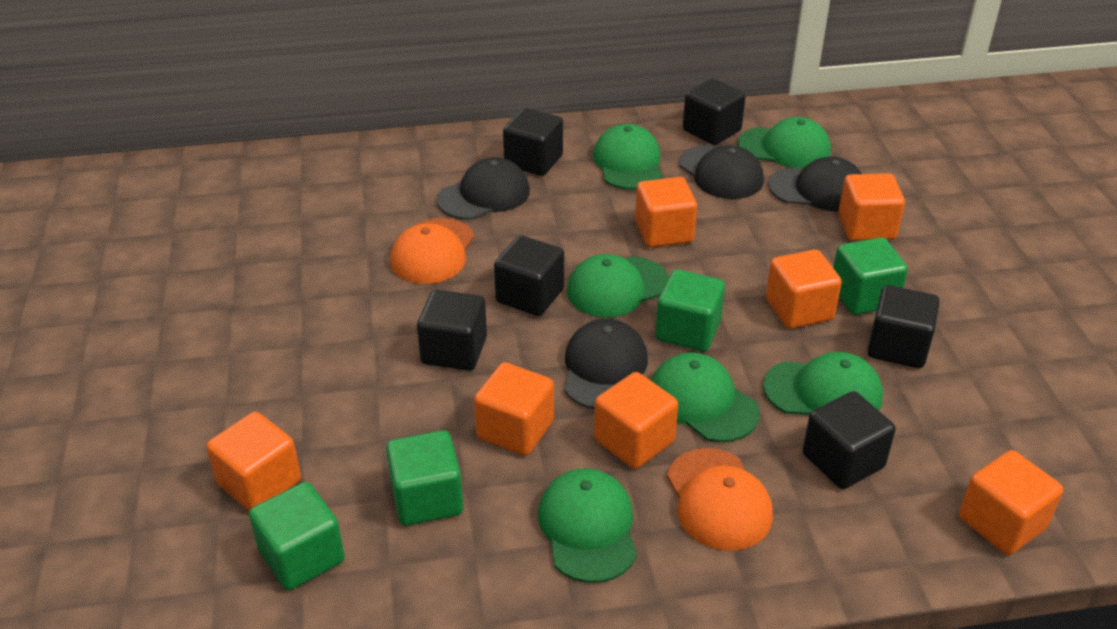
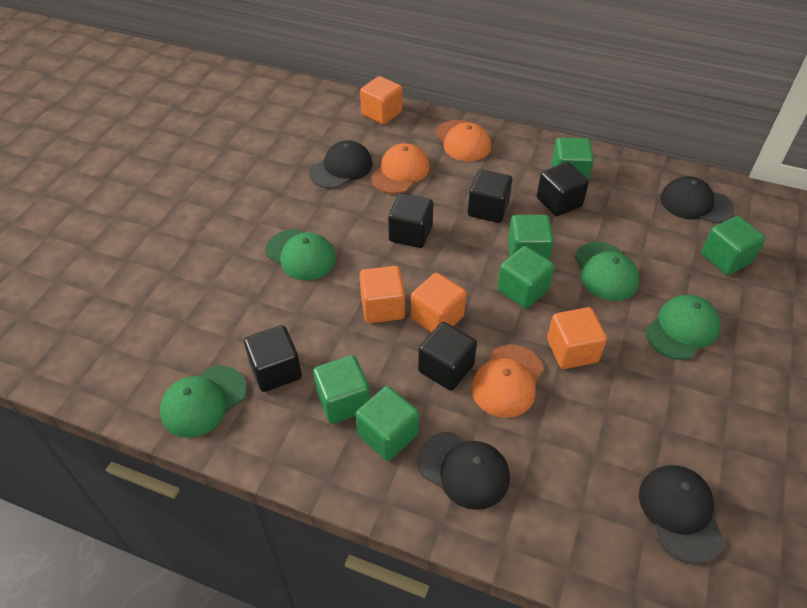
black cube: [417,290,487,371] [494,235,564,316] [503,108,563,176] [683,78,746,145] [803,391,896,489] [867,285,940,368] = 6 -> [244,325,302,392] [388,193,433,248] [418,322,477,391] [468,170,512,223] [537,162,589,216] = 5
green cap: [538,468,637,583] [567,254,669,318] [593,124,662,190] [651,352,760,442] [738,117,831,169] [763,352,883,415] = 6 -> [160,365,247,438] [266,229,336,280] [575,242,639,301] [645,295,721,360] = 4
green cube: [249,482,345,590] [386,430,463,526] [655,269,725,352] [833,237,908,315] = 4 -> [313,355,370,424] [356,386,419,461] [497,246,555,309] [508,215,554,260] [551,138,594,180] [701,216,765,275] = 6
orange cap: [390,218,474,284] [667,448,773,551] = 2 -> [371,143,430,194] [435,120,491,161] [471,345,544,418] = 3
orange cube: [206,412,301,511] [474,362,554,456] [594,372,678,469] [635,177,697,248] [766,250,842,329] [838,173,905,241] [959,450,1063,555] = 7 -> [359,266,405,323] [360,76,402,125] [411,273,467,333] [547,307,607,369] = 4

